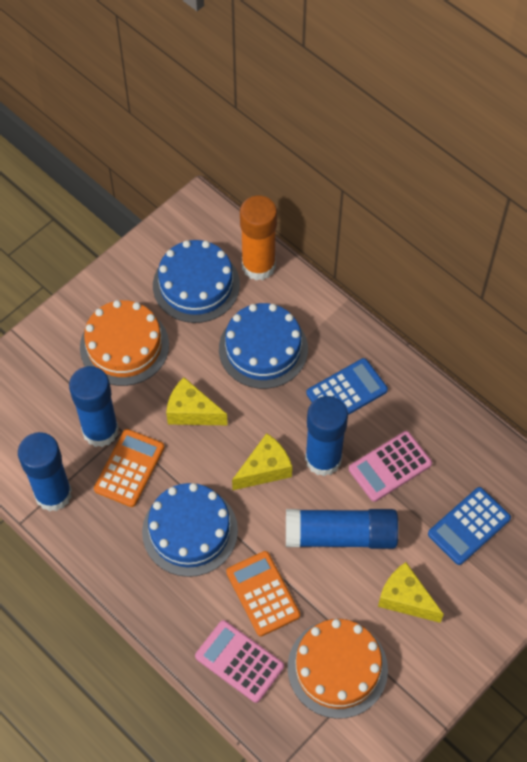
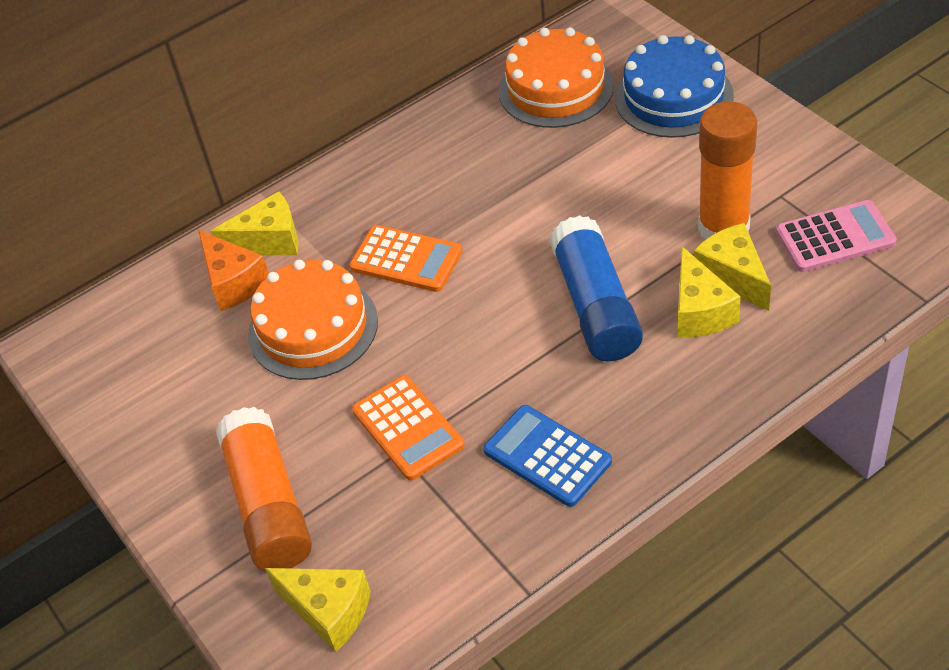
blue cake: [142,483,238,577] [153,240,240,323] [219,303,308,389] = 3 -> [615,35,734,138] = 1
blue calculator: [306,358,388,415] [428,487,511,565] = 2 -> [483,405,612,507] = 1
blue glue stick: [18,432,72,512] [69,366,119,447] [286,509,399,549] [305,396,348,476] = 4 -> [550,215,643,361] = 1
orange cheese: none = 0 -> [198,230,269,311] = 1
orange glue stick: [240,196,277,281] = 1 -> [215,407,312,571] [698,101,757,240] = 2
pink calculator: [195,620,284,703] [349,431,432,502] = 2 -> [776,200,897,272] = 1
yellow cheese: [166,377,228,425] [232,433,292,490] [378,562,444,623] = 3 -> [210,191,299,255] [265,568,371,652] [678,246,741,338] [693,223,771,311] = 4

